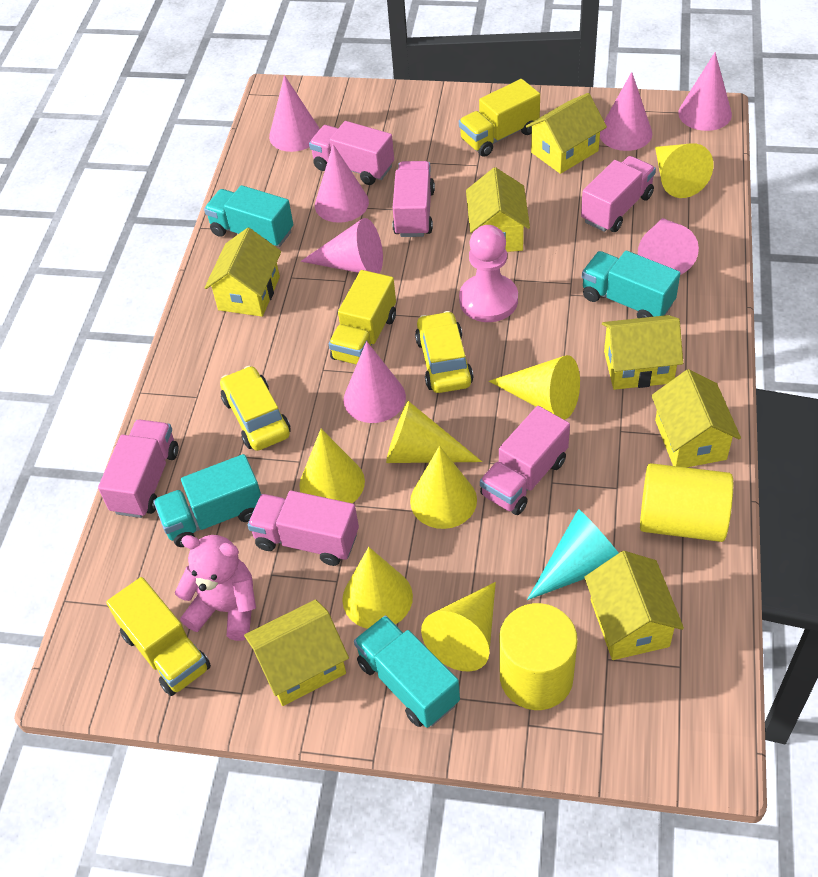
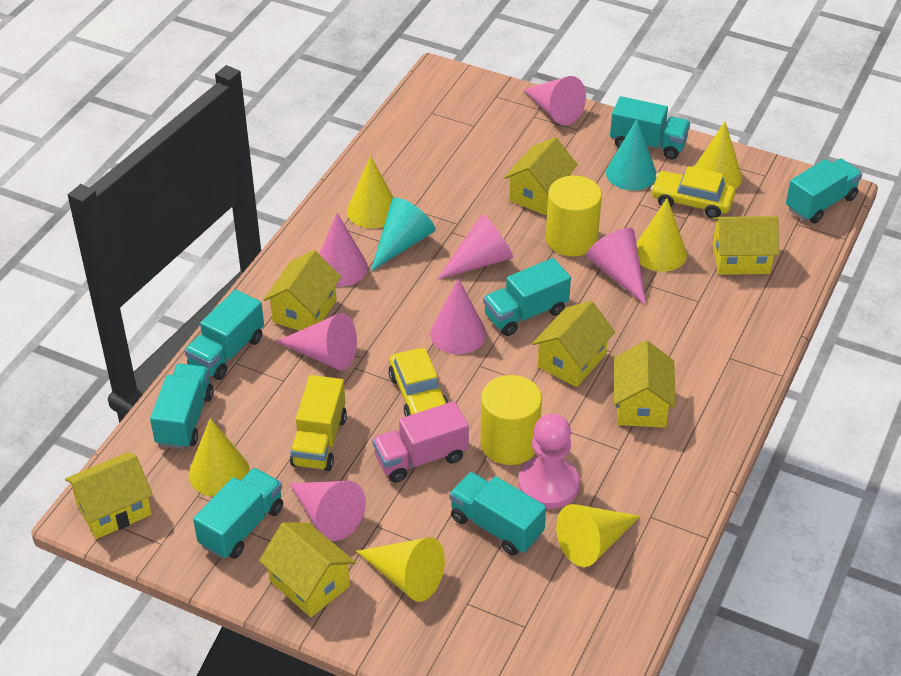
pink teddy bear: [175,535,256,641] = 1 -> none = 0
pink truck: [98,420,178,518] [247,490,359,566] [309,121,394,185] [393,161,435,237] [480,406,570,515] [581,156,656,232] = 6 -> [372,401,469,483] = 1
turquoise cone: [527,509,618,600] = 1 -> [371,198,435,271] [606,119,657,191] = 2
turquoise truck: [153,454,261,547] [204,185,293,247] [354,615,460,728] [582,251,680,318] = 4 -> [150,363,214,449] [184,289,264,380] [193,468,283,559] [449,472,546,556] [483,258,571,336] [610,96,690,159] [786,159,862,223] = 7
yellow cone: [299,429,365,503] [342,547,413,629] [386,401,482,463] [410,446,477,529] [421,582,496,672] [489,355,580,420] [655,143,713,198] = 7 -> [189,418,250,497] [347,156,394,229] [356,537,445,602] [556,504,640,567] [636,198,687,272] [694,121,742,189] = 6
yellow truck: [106,577,211,696] [329,270,396,365] [459,79,540,157] = 3 -> [290,375,347,471] = 1

